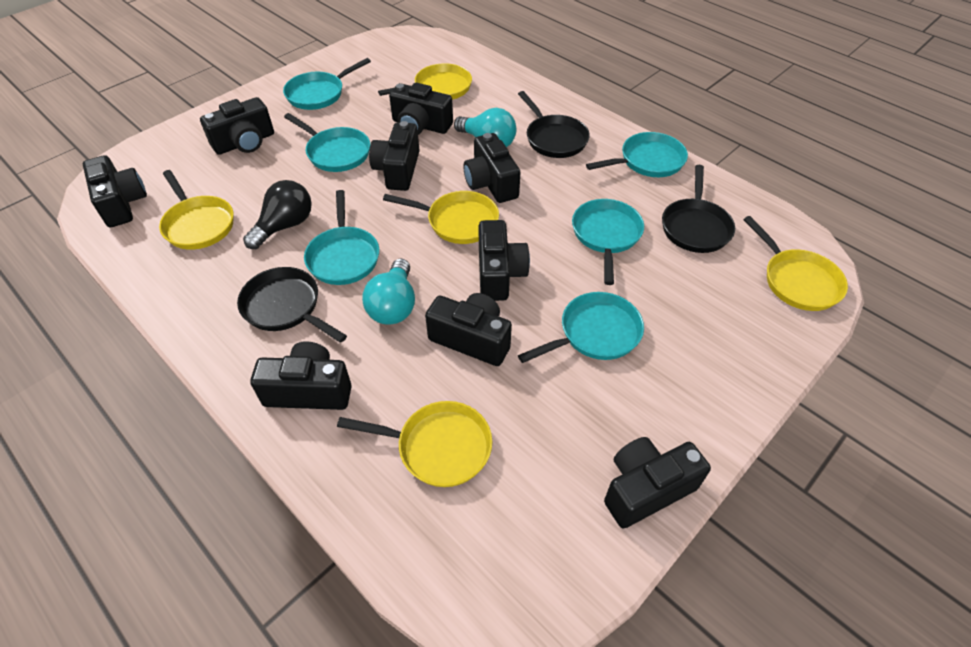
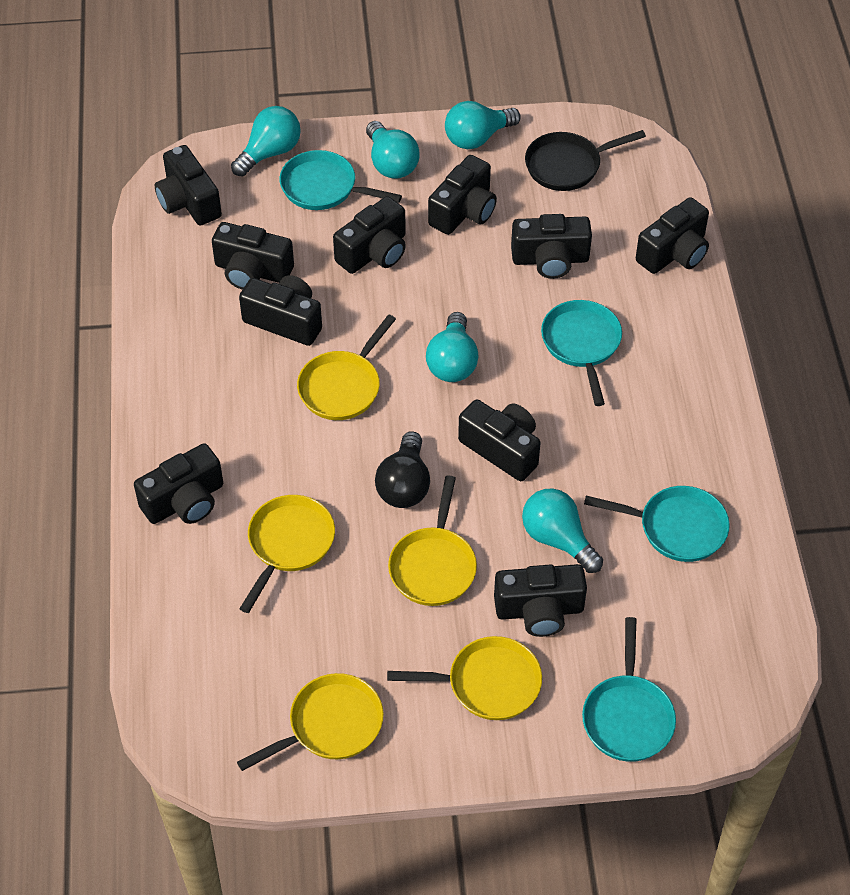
black camera: [83,155,147,228] [200,97,274,155] [250,341,352,410] [369,121,420,191] [389,83,453,135] [425,293,512,366] [464,133,520,203] [479,220,530,301] [604,437,711,529] = 9 -> [134,443,223,524] [155,145,222,226] [212,222,294,290] [239,275,322,346] [333,196,406,274] [428,155,497,235] [458,399,540,481] [494,564,587,637] [511,214,592,279] [636,197,709,274] = 10
black pan: [237,267,347,343] [518,91,590,158] [662,165,735,253] = 3 -> [525,130,646,191] = 1
turquoise light bulb: [362,259,415,325] [454,108,516,147] = 2 -> [231,106,301,177] [366,121,420,179] [426,312,479,382] [445,101,521,149] [522,488,603,573] = 5
turquoise pan: [283,58,371,110] [284,113,370,172] [304,190,379,285] [518,292,644,363] [572,199,644,285] [586,132,688,177] = 6 -> [279,150,402,210] [541,300,622,406] [582,617,676,762] [584,486,730,562] = 4

